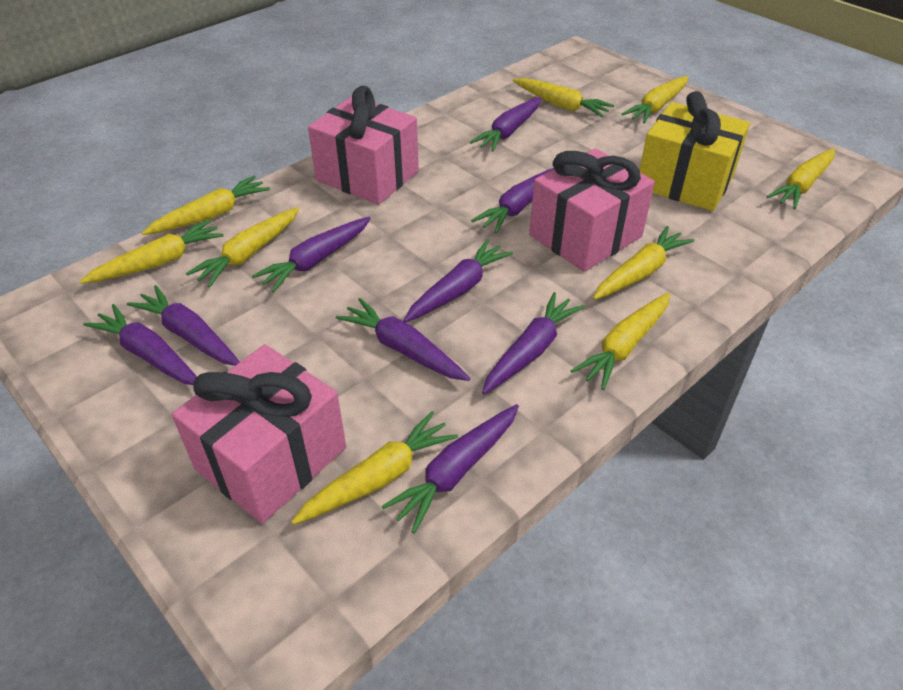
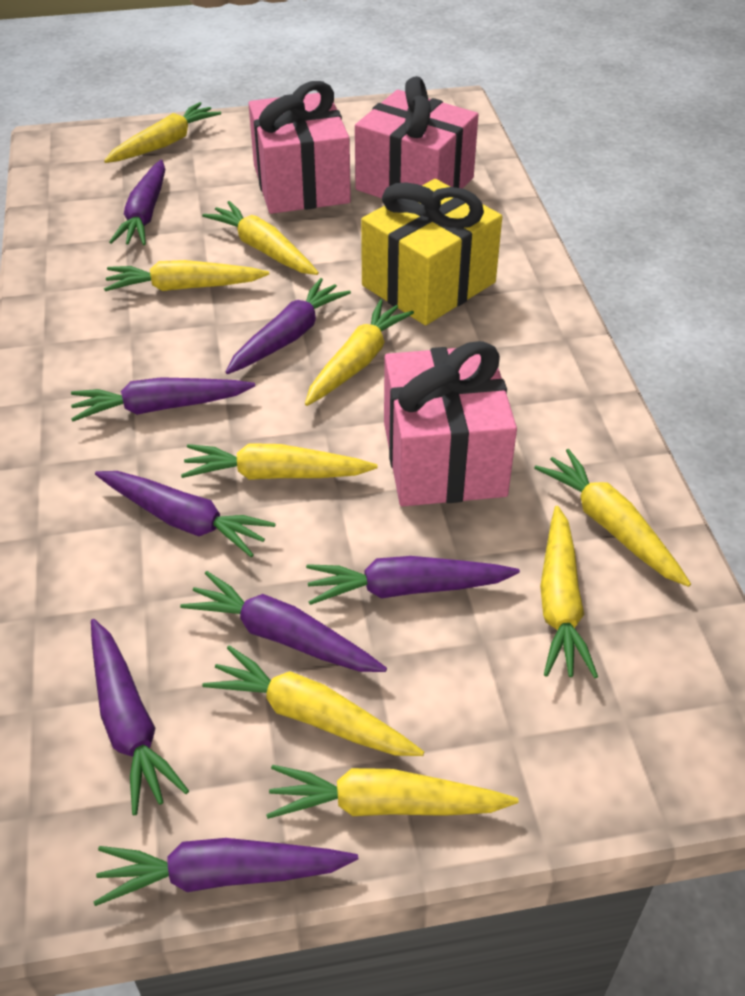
purple carrot: [83,304,197,385] [127,285,240,366] [252,217,371,292] [336,298,470,381] [381,404,519,534] [404,239,513,323] [470,97,541,152] [471,168,554,234] [482,292,585,394] = 9 -> [71,377,255,421] [91,619,189,815] [94,838,358,906] [95,471,276,558] [109,159,165,245] [180,571,387,672] [226,278,351,374] [306,556,520,605] = 8

